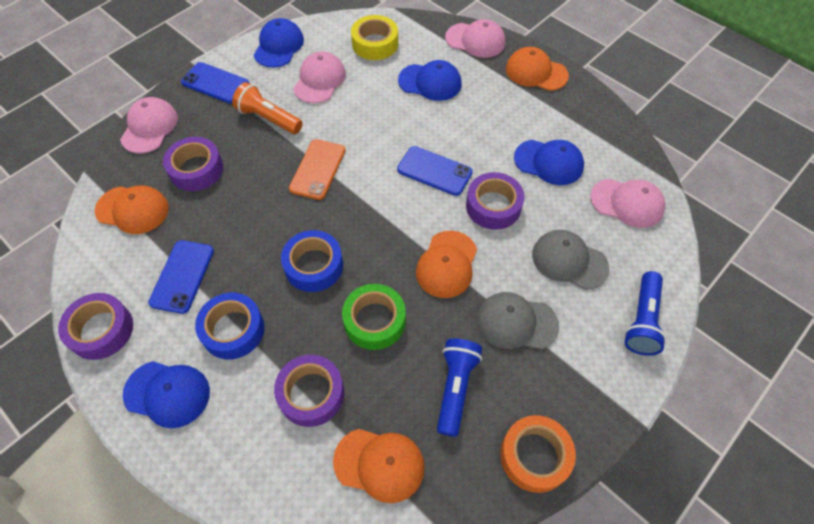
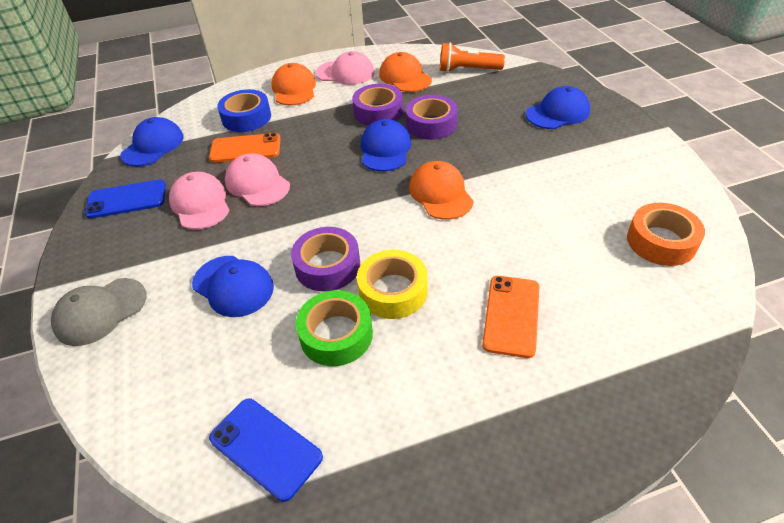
blue flashlight: [437,339,482,437] [624,271,667,356] = 2 -> none = 0
blue phone: [148,240,214,314] [181,62,249,103] [397,146,473,196] = 3 -> [85,179,166,219] [209,398,323,502] = 2
blue tape: [195,293,265,359] [281,230,343,292] = 2 -> [217,89,271,132] = 1
grey cap: [477,292,559,349] [532,230,609,290] = 2 -> [51,278,147,346] = 1
orange cap: [95,185,169,234] [333,429,425,503] [416,231,477,298] [506,47,569,91] = 4 -> [271,63,316,105] [379,52,432,92] [409,161,474,220] = 3
orange phone: [289,139,346,200] = 1 -> [209,133,281,163] [482,276,539,358] = 2
pink cap: [120,97,178,154] [293,51,346,103] [445,19,505,58] [590,179,665,228] = 4 -> [169,172,230,230] [225,154,290,206] [315,51,375,85] = 3
purple tape: [58,293,133,360] [163,137,223,191] [274,355,344,427] [466,172,524,230] = 4 -> [291,227,360,291] [352,84,403,126] [406,95,458,140] = 3

